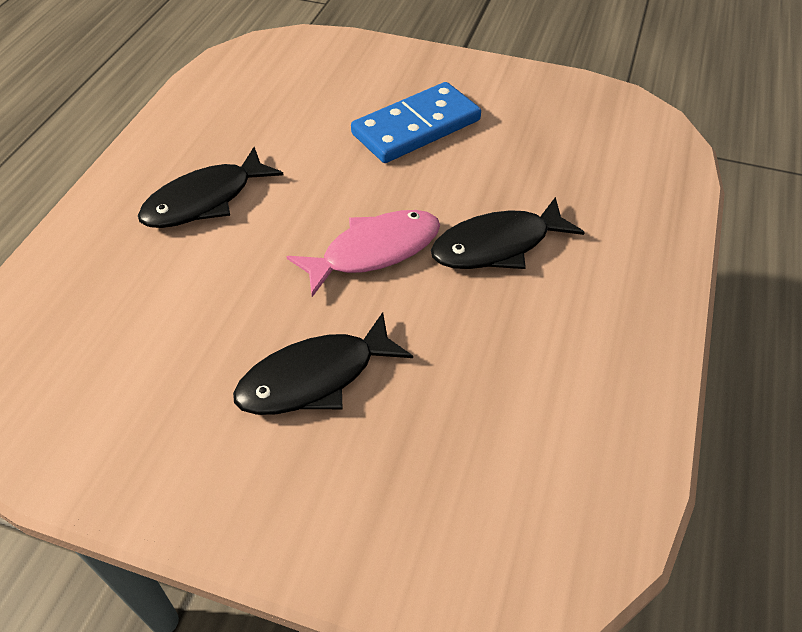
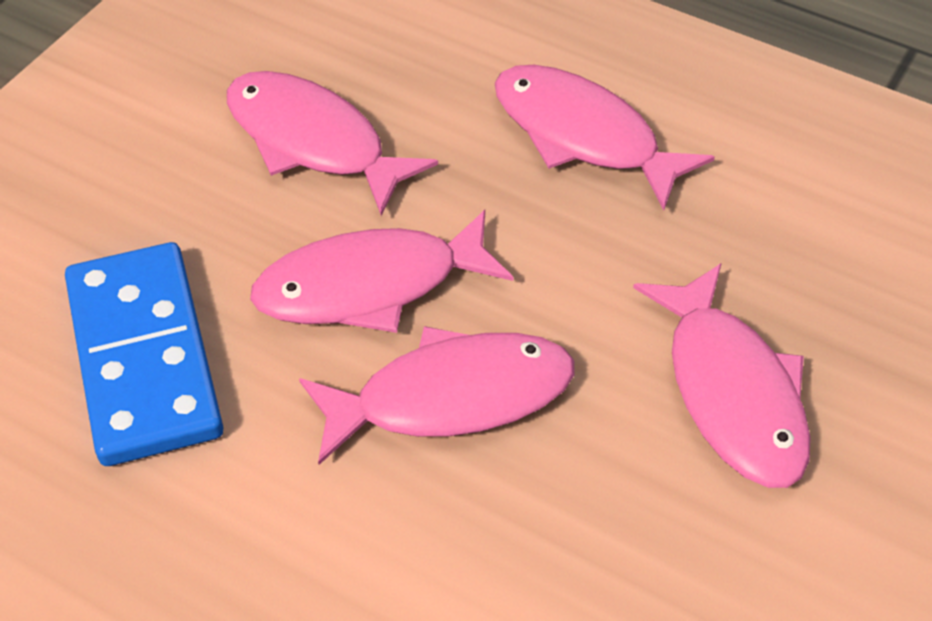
black fish: [138,147,283,228] [233,312,413,415] [431,197,585,269] = 3 -> none = 0
pink fish: [287,210,440,297] = 1 -> [227,71,438,216] [250,210,513,333] [299,326,575,465] [495,65,715,211] [633,263,811,488] = 5

